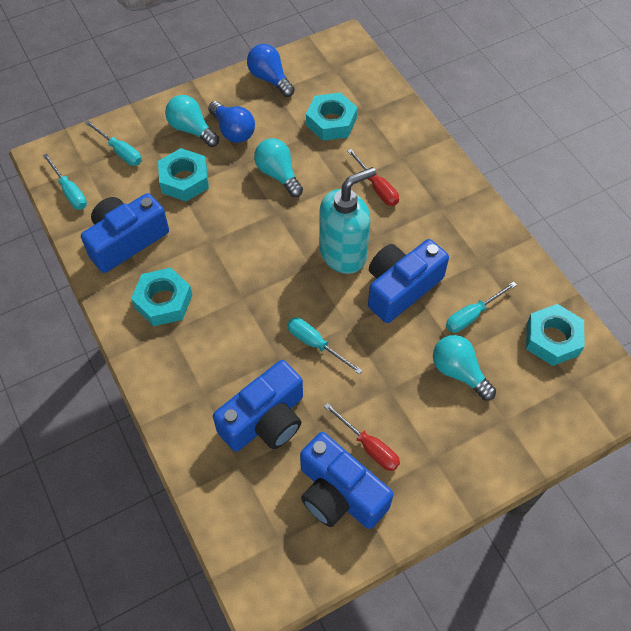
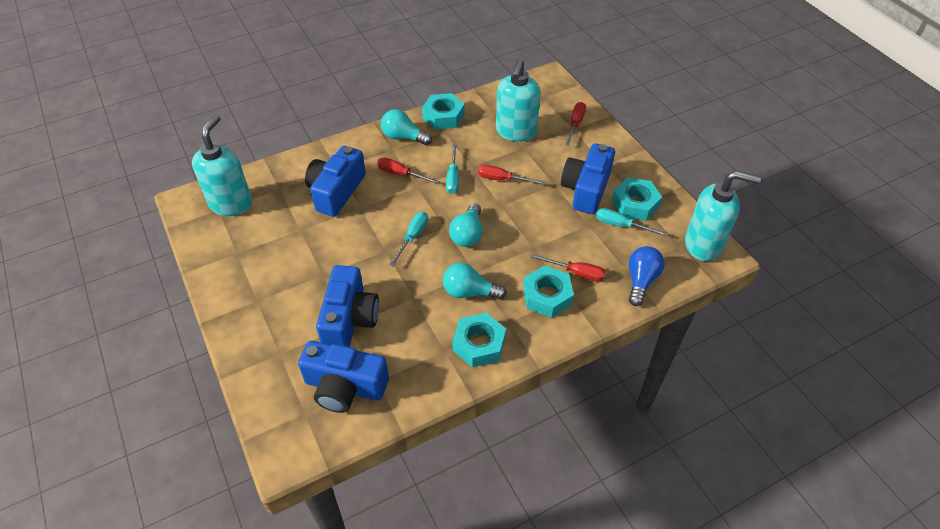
blue light bulb: [208,101,255,143] [247,44,295,97] = 2 -> [629,246,665,306] = 1
red screwdriver: [324,403,400,471] [348,149,399,206] = 2 -> [377,157,440,184] [478,165,545,185] [531,254,606,282] [565,102,586,145] = 4
turquoise screwdriver: [43,154,87,210] [85,120,142,166] [287,317,363,374] [446,281,517,333] = 4 -> [389,212,428,266] [446,144,459,194] [596,208,668,237] = 3
turquoise soap dispenser: [319,167,376,274] = 1 -> [192,115,252,216] [496,58,541,142] [685,171,761,261] = 3

